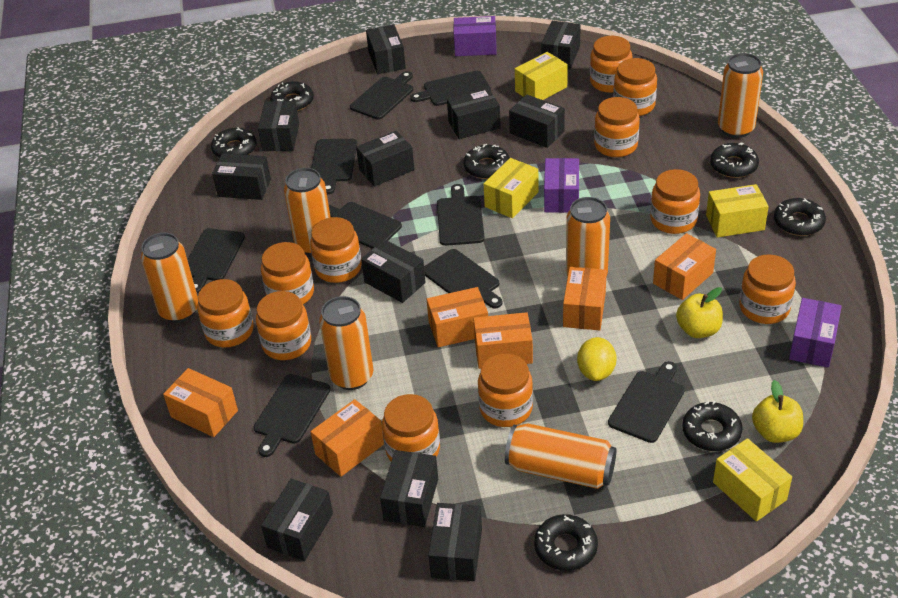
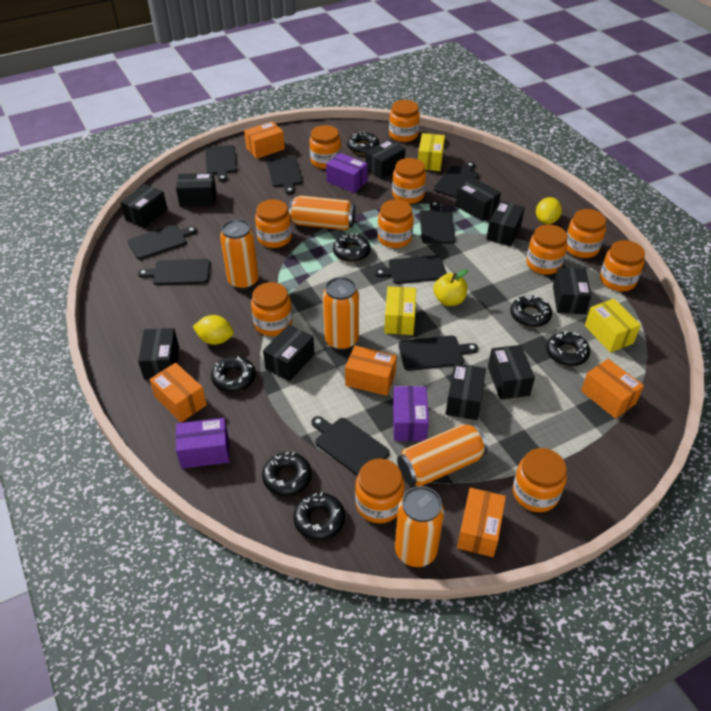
black box: [212,153,271,200] [258,101,299,151] [261,479,333,561] [356,131,415,187] [361,239,426,303] [366,25,406,74] [380,450,438,527] [428,503,482,581] [447,88,501,139] [509,94,565,148] [541,21,581,70] = 11 -> [120,184,168,228] [138,328,179,380] [176,173,216,207] [263,325,315,381] [365,139,405,179] [446,363,486,420] [455,178,501,221] [486,201,525,246] [488,345,535,400] [553,267,591,314] = 10
orange box: [163,368,238,437] [310,399,384,477] [427,287,488,347] [473,312,533,369] [563,267,607,330] [653,233,716,300] = 6 -> [149,363,207,422] [244,121,285,159] [345,345,397,396] [457,488,506,557] [581,359,644,419] = 5
orange can: [141,233,198,323] [284,168,331,256] [319,296,373,390] [505,423,617,489] [566,197,610,276] [718,53,763,138] = 6 -> [220,219,259,290] [289,195,355,230] [323,277,359,351] [395,486,444,567] [397,424,488,486] = 5
yellow apple: [676,287,723,338] [752,380,803,443] = 2 -> [433,269,468,306] = 1
yellow box: [484,158,539,218] [515,52,568,100] [706,184,769,238] [713,438,792,522] = 4 -> [384,286,416,335] [418,133,445,171] [585,299,641,353] = 3
yellow lemon: [577,337,617,381] = 1 -> [193,315,234,345] [536,197,562,224] = 2

